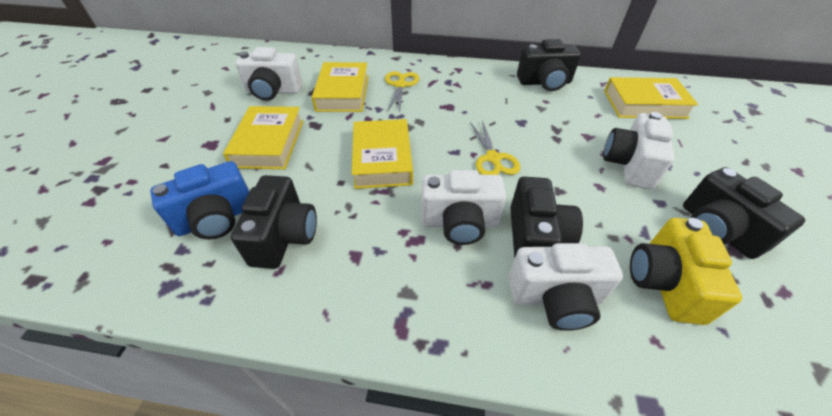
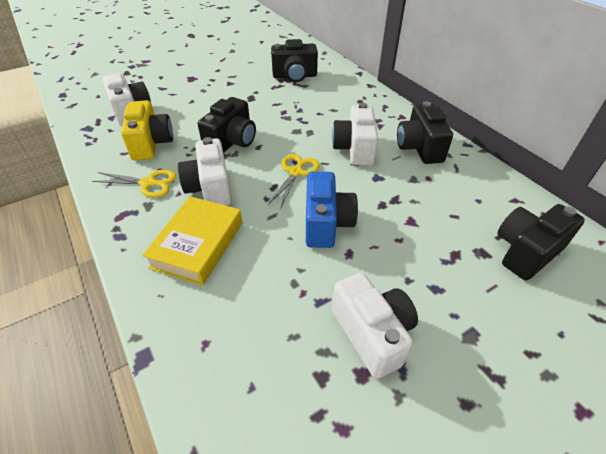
yellow book: [223,106,303,169] [312,62,369,112] [352,119,413,189] [604,77,698,119] = 4 -> [142,196,242,286] = 1

